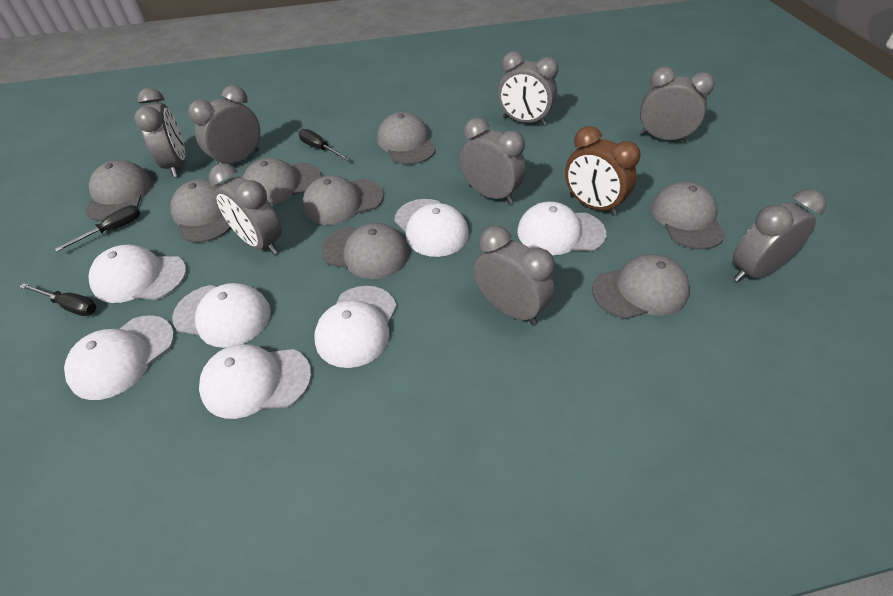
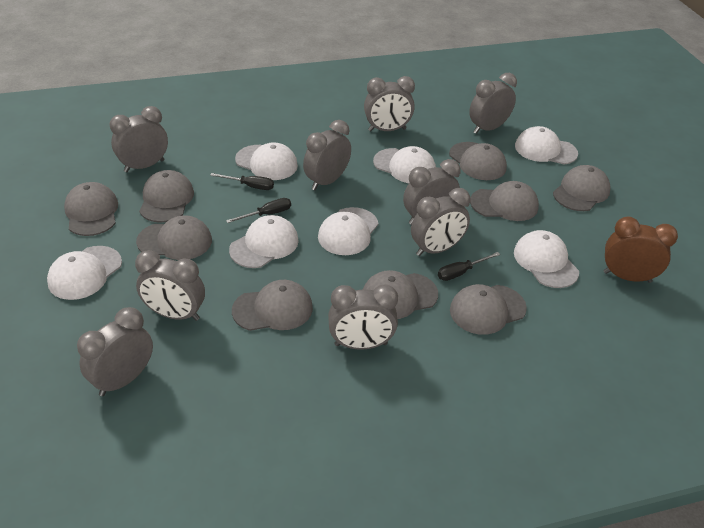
grey cap: [85,161,153,221] [170,179,231,243] [243,158,321,205] [302,175,384,225] [321,223,409,279] [377,112,436,164] [592,254,690,319] [651,182,726,249] = 8 -> [64,182,118,236] [136,215,212,260] [139,170,194,222] [232,280,313,331] [363,270,438,319] [449,142,507,180] [450,284,527,335] [470,181,539,221] [553,165,611,211] = 9
grey clock: [134,88,185,177] [188,85,260,164] [209,163,282,255] [460,118,526,204] [474,226,555,325] [498,51,558,126] [640,66,715,143] [733,189,826,282] = 8 -> [77,307,153,396] [109,106,168,172] [135,250,205,321] [303,120,351,190] [328,284,398,350] [364,76,415,131] [403,159,461,225] [411,188,470,256] [469,73,517,134] = 9

